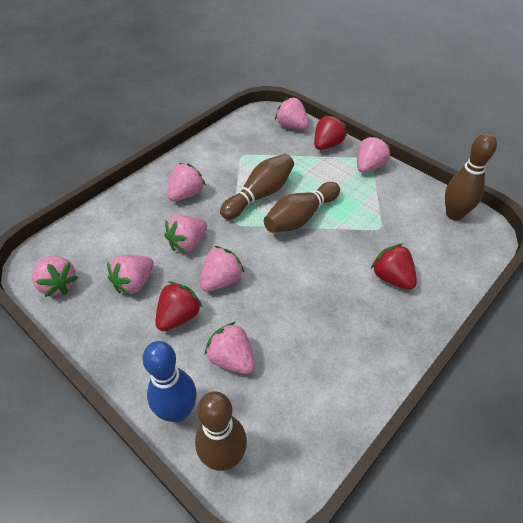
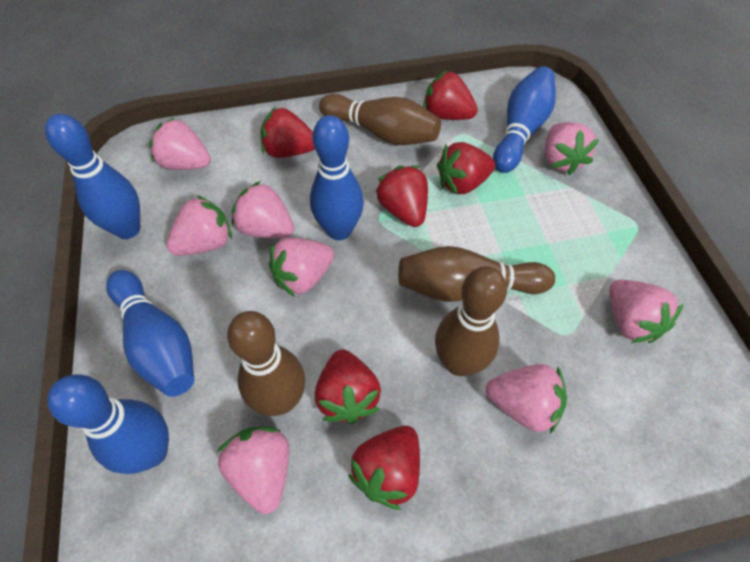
blue bowling pin: [142,341,197,422] = 1 -> [45,114,140,239] [47,374,169,474] [106,270,194,397] [310,115,364,240] [493,66,556,173] = 5
red strawberry: [155,282,203,331] [314,115,347,150] [371,244,417,290] = 3 -> [260,107,315,158] [315,349,381,424] [348,426,420,510] [375,166,428,227] [423,71,478,120] [437,142,495,195] = 6

